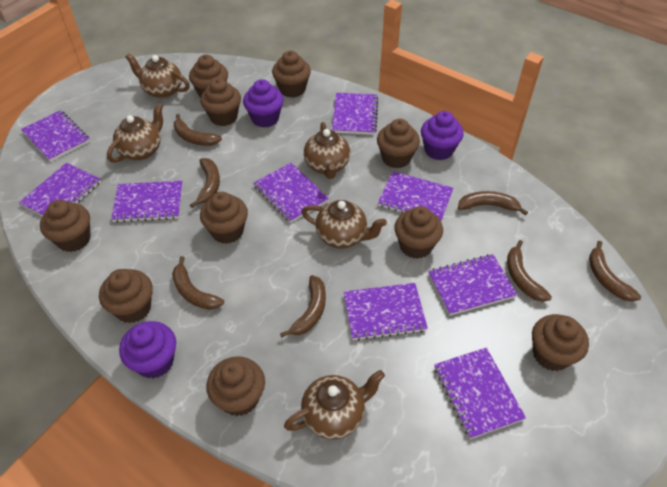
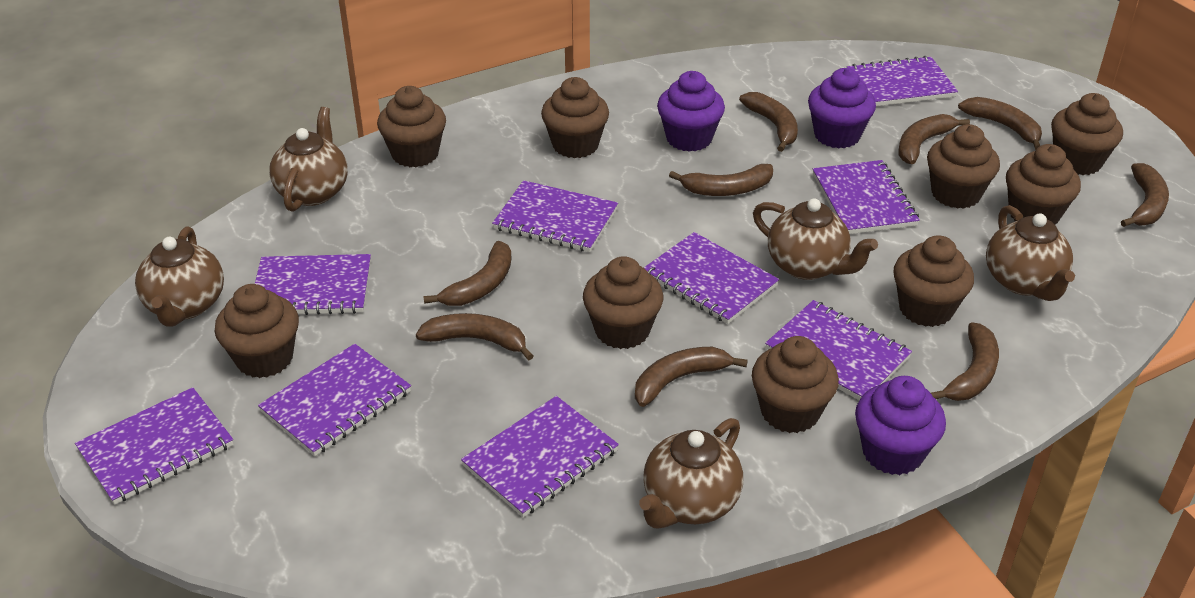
brown banana: [172,256,224,310] [174,114,222,146] [190,158,220,208] [280,275,326,338] [458,191,528,215] [507,240,552,302] [589,241,641,302] = 7 -> [416,313,534,360] [423,241,512,306] [635,347,748,407] [669,164,773,196] [739,92,798,152] [899,114,970,164] [931,322,999,401] [958,97,1042,150] [1121,163,1169,227] = 9
brown cupcake: [40,200,91,252] [99,269,153,323] [189,55,228,98] [200,78,241,126] [200,192,248,244] [206,356,265,416] [272,51,311,98] [377,119,420,168] [394,206,443,259] [532,314,589,371] = 10 -> [214,284,299,378] [377,86,446,167] [541,77,609,158] [583,256,663,349] [752,336,839,433] [893,235,974,327] [927,124,1000,209] [1006,144,1081,224] [1051,93,1123,175] = 9

